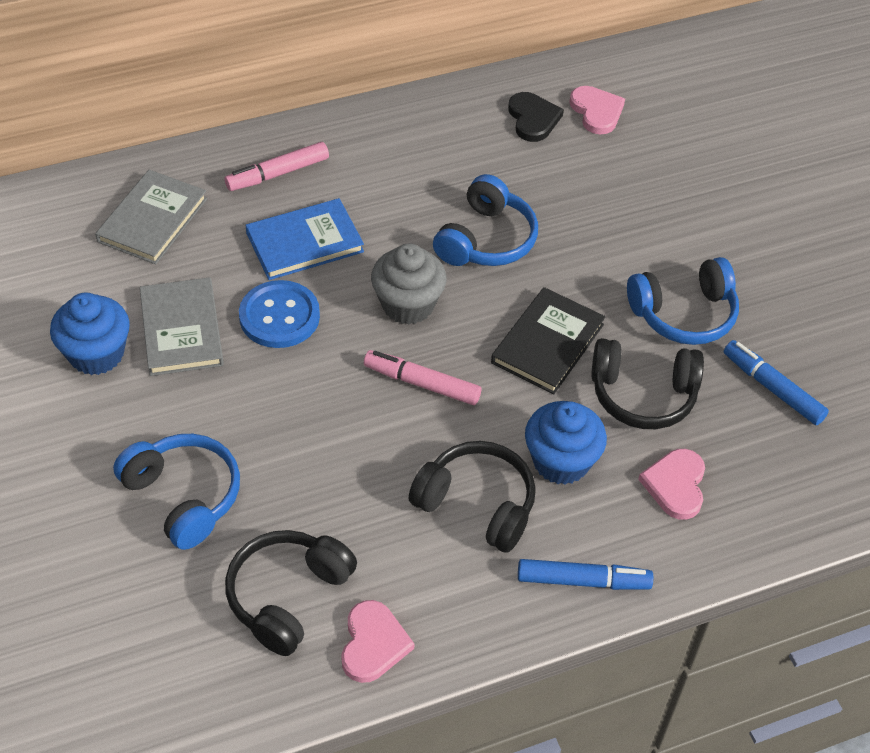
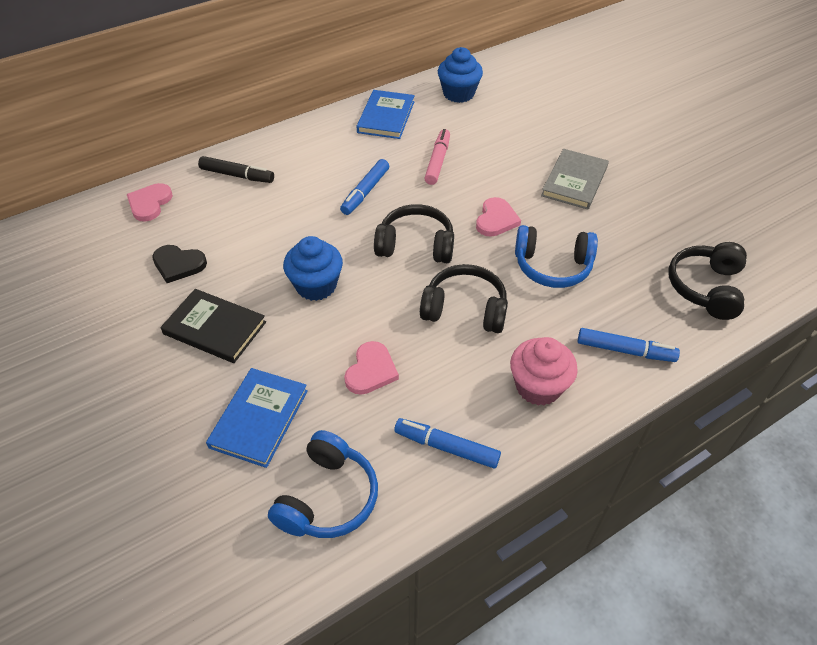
black marker: none = 0 -> [198,156,274,183] = 1
blue book: [245,198,364,280] = 1 -> [206,368,308,468] [356,90,415,139] = 2
blue button: [239,280,320,348] = 1 -> none = 0
blue headphones: [113,434,240,550] [433,174,538,266] [627,257,739,345] = 3 -> [268,430,378,538] [515,225,598,288] = 2
blue marker: [518,559,653,590] [724,340,829,425] = 2 -> [340,159,389,215] [394,418,501,469] [578,328,680,362] = 3
grey book: [95,170,207,264] [140,277,224,376] = 2 -> [541,149,609,210] = 1
grey cupcake: [371,244,446,325] = 1 -> none = 0
pink cupcake: none = 0 -> [510,337,578,405] = 1
pink marker: [225,142,329,191] [364,350,481,405] = 2 -> [424,129,450,185] = 1

